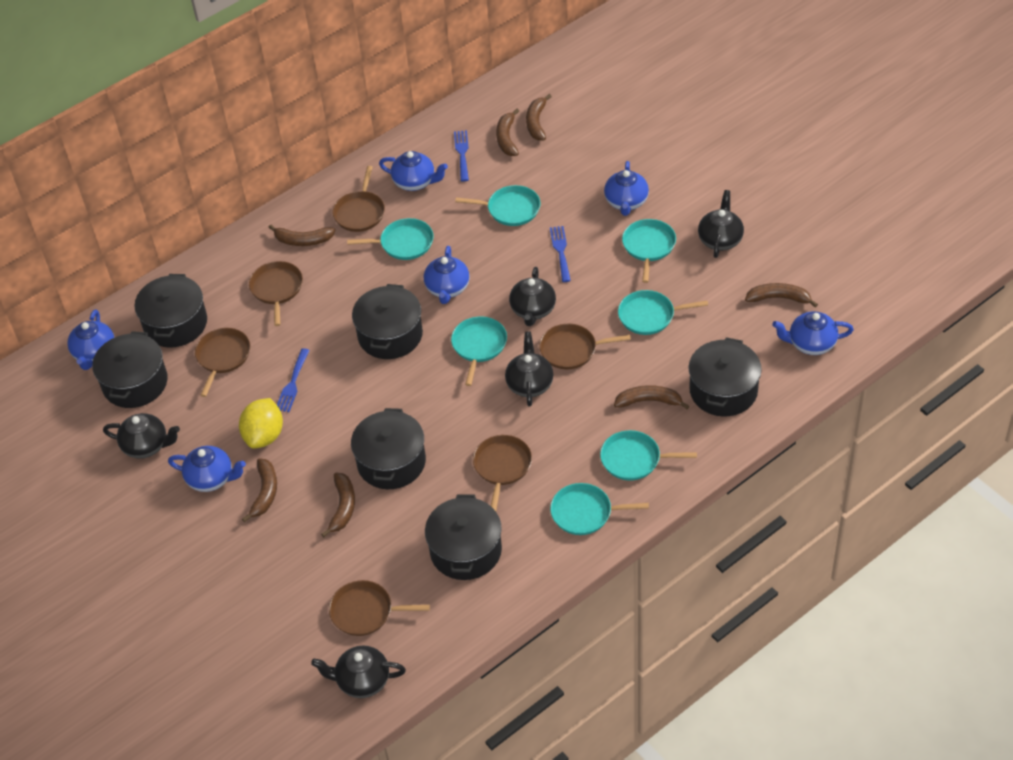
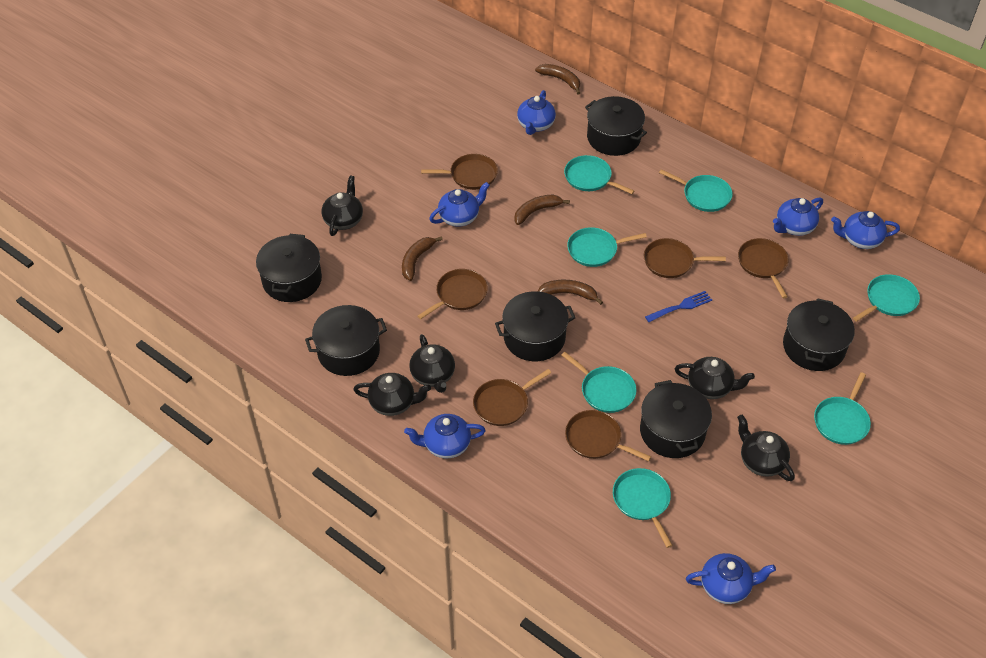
blue fork: [277,348,310,412] [454,130,469,182] [550,226,571,282] = 3 -> [645,291,712,322] = 1
brown banana: [242,458,277,523] [268,224,335,246] [321,473,355,538] [496,109,519,156] [526,94,552,141] [614,385,690,409] [745,283,818,308] = 7 -> [402,236,443,281] [514,194,570,225] [535,64,580,95] [538,280,603,305] = 4
yellow lemon: [239,398,283,449] = 1 -> none = 0

